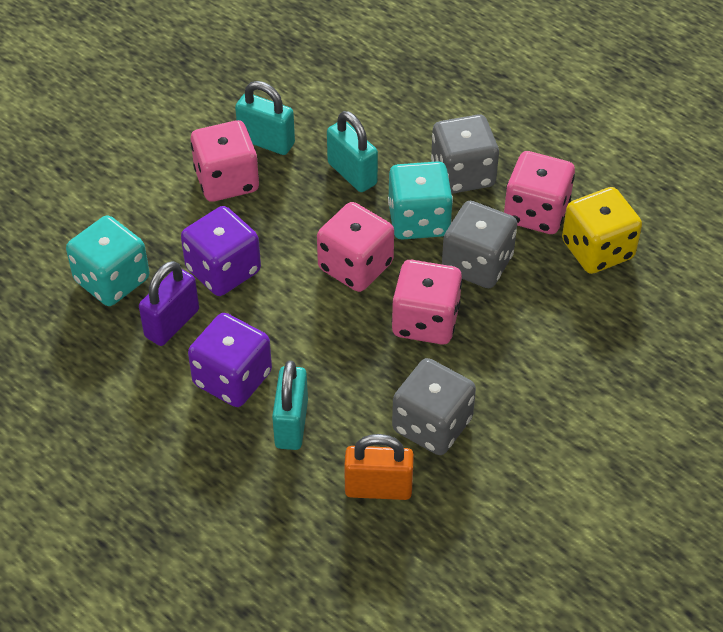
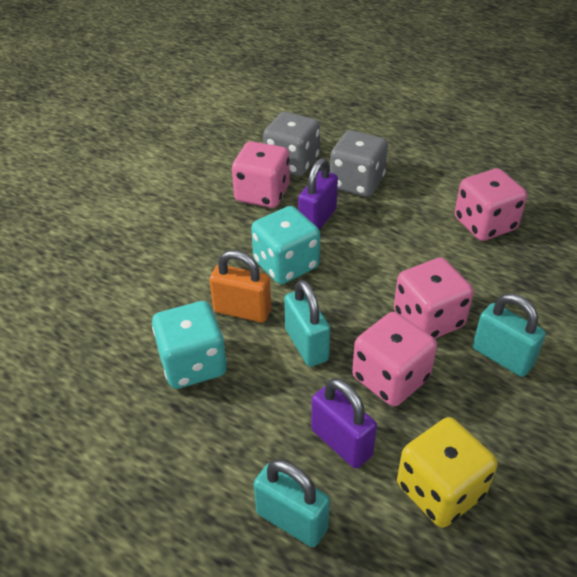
grey dice: [392,358,476,455] [431,114,499,194] [442,201,517,288] = 3 -> [263,112,320,176] [330,130,388,197] = 2
purple dice: [181,206,261,296] [188,313,272,407] = 2 -> none = 0
purple padlock: [139,261,199,346] = 1 -> [298,158,338,230] [311,378,377,469] = 2

